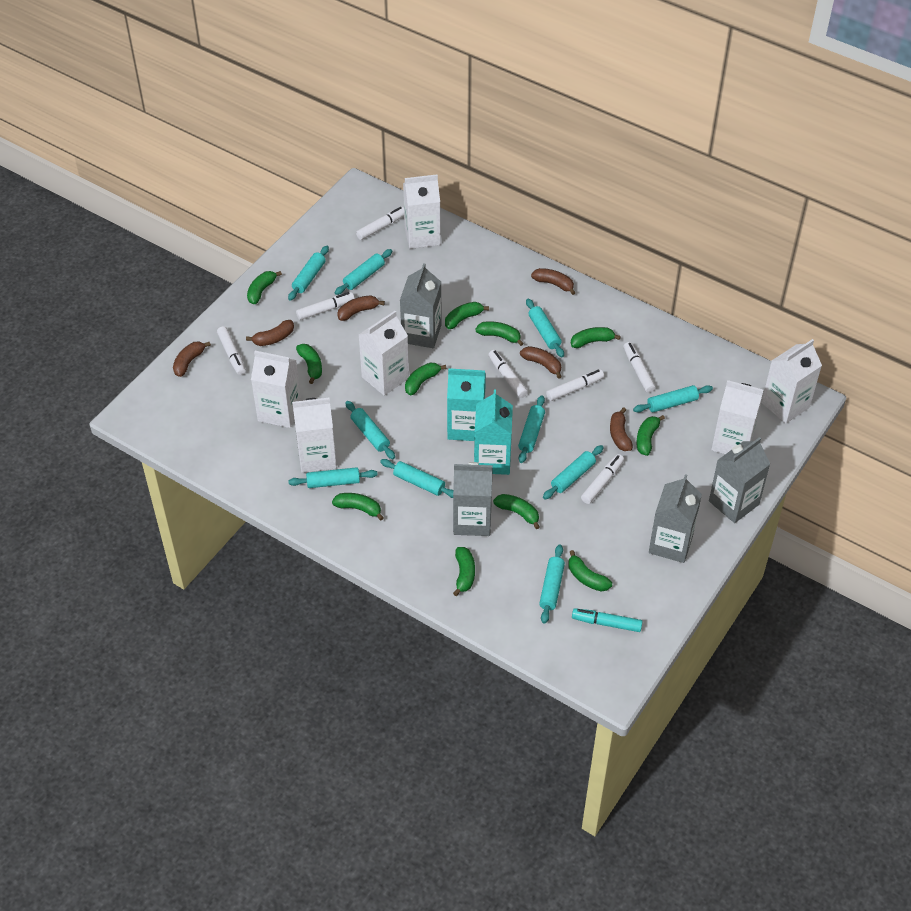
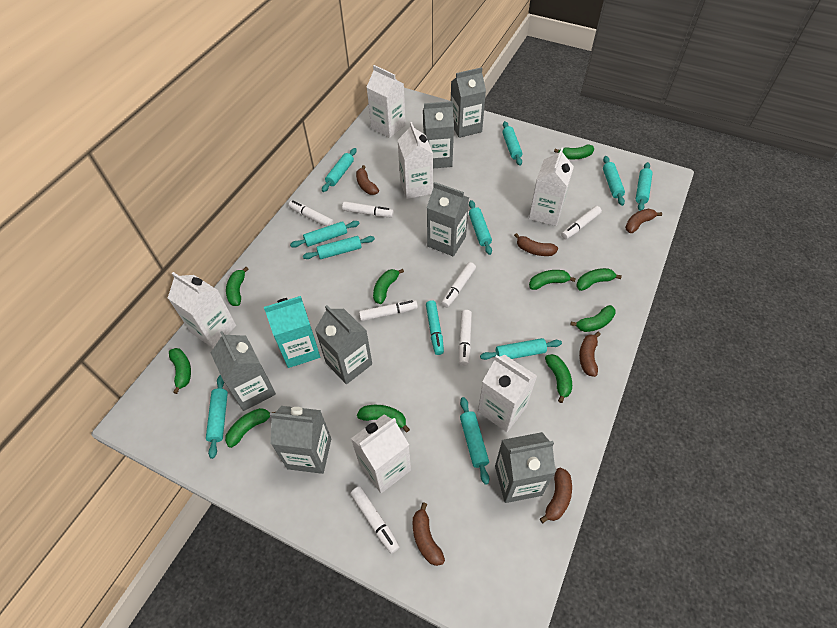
green banana: [247,271,282,304] [296,344,322,384] [332,493,384,521] [405,362,446,395] [445,302,489,329] [453,547,475,596] [475,321,524,346] [493,494,540,529] [568,550,612,592] [571,327,621,348] [636,415,665,456] = 11 -> [169,348,191,394] [225,408,275,448] [226,267,248,306] [357,405,410,432] [373,269,404,304] [529,270,576,290] [545,354,572,403] [554,144,594,159] [570,305,616,332] [576,268,622,291] = 10
grey carton: [400,263,442,348] [453,462,493,536] [649,474,702,563] [709,437,770,523] = 4 -> [210,331,276,411] [270,406,331,474] [315,305,372,384] [423,101,454,168] [427,182,469,256] [451,67,486,138] [495,432,556,503] = 7
turquoise carton: [447,368,486,441] [474,389,513,475] = 2 -> [264,296,320,368] = 1

